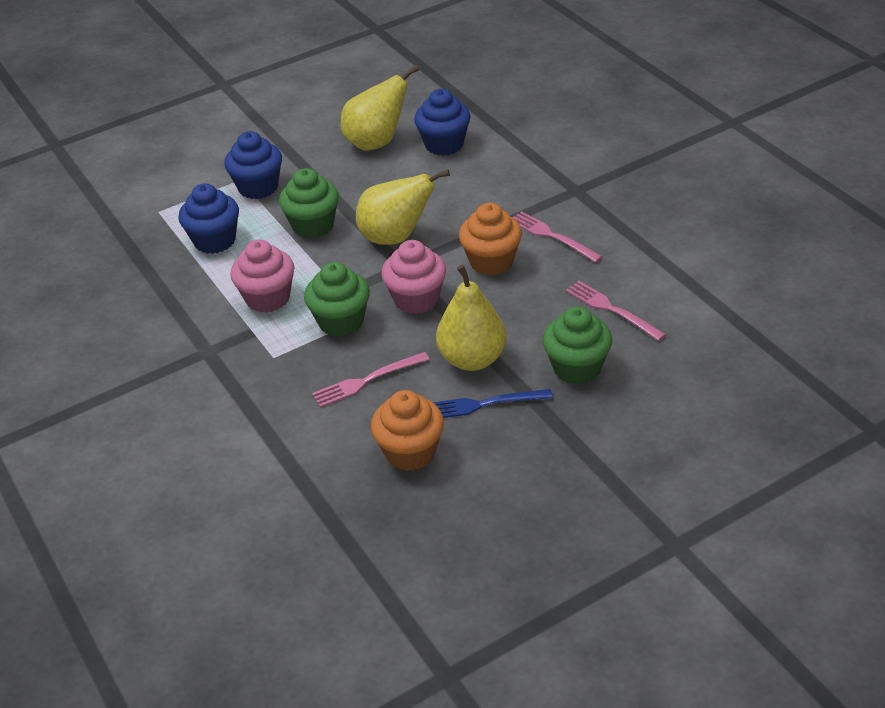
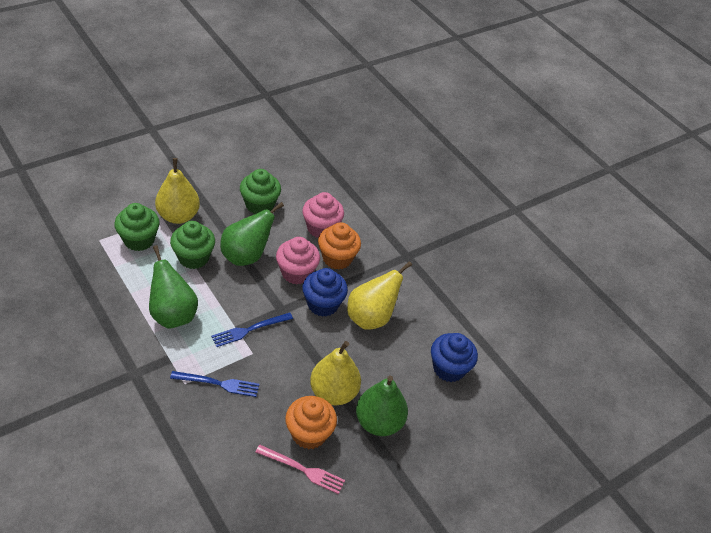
blue cupcake: [178,183,239,254] [225,131,282,199] [414,89,471,156] = 3 -> [302,268,348,317] [431,333,478,382] = 2
blue fork: [433,389,553,418] = 1 -> [170,371,260,397] [211,312,293,347] = 2
green pear: none = 0 -> [149,245,198,328] [220,202,284,266] [356,376,408,436] = 3
pink fork: [312,352,430,408] [513,211,603,263] [566,281,666,341] = 3 -> [255,445,345,494] = 1

